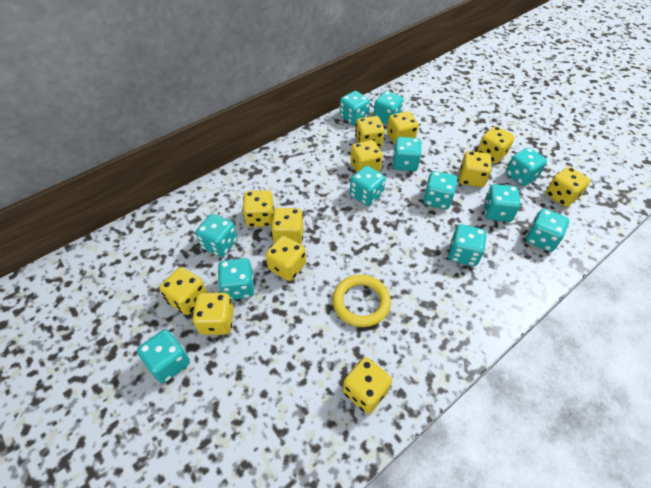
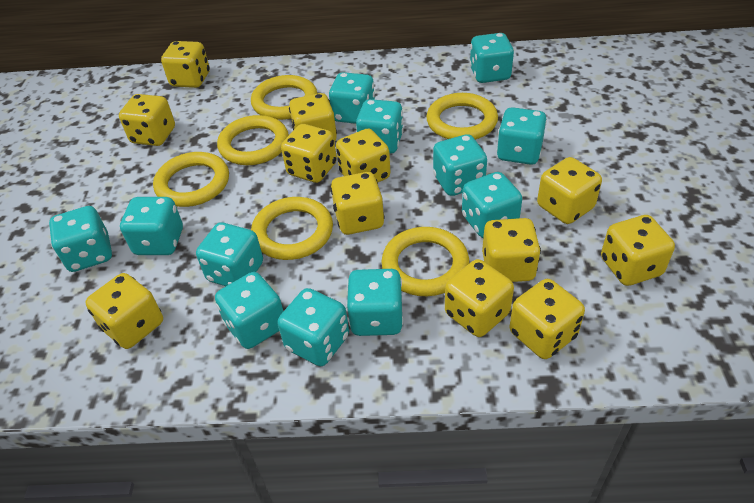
yellow ring: [332,275,391,327] = 1 -> [153,152,229,207] [217,115,289,165] [251,75,317,120] [251,197,333,260] [382,227,469,296] [426,93,498,140] = 6

